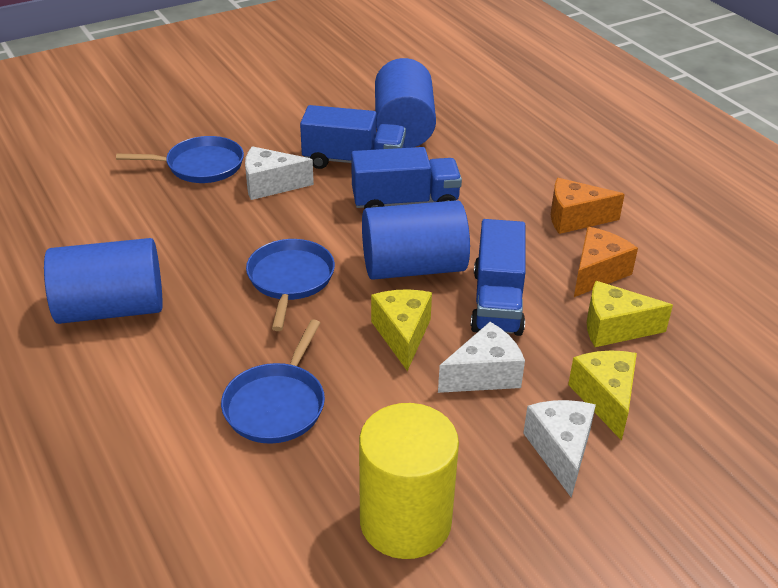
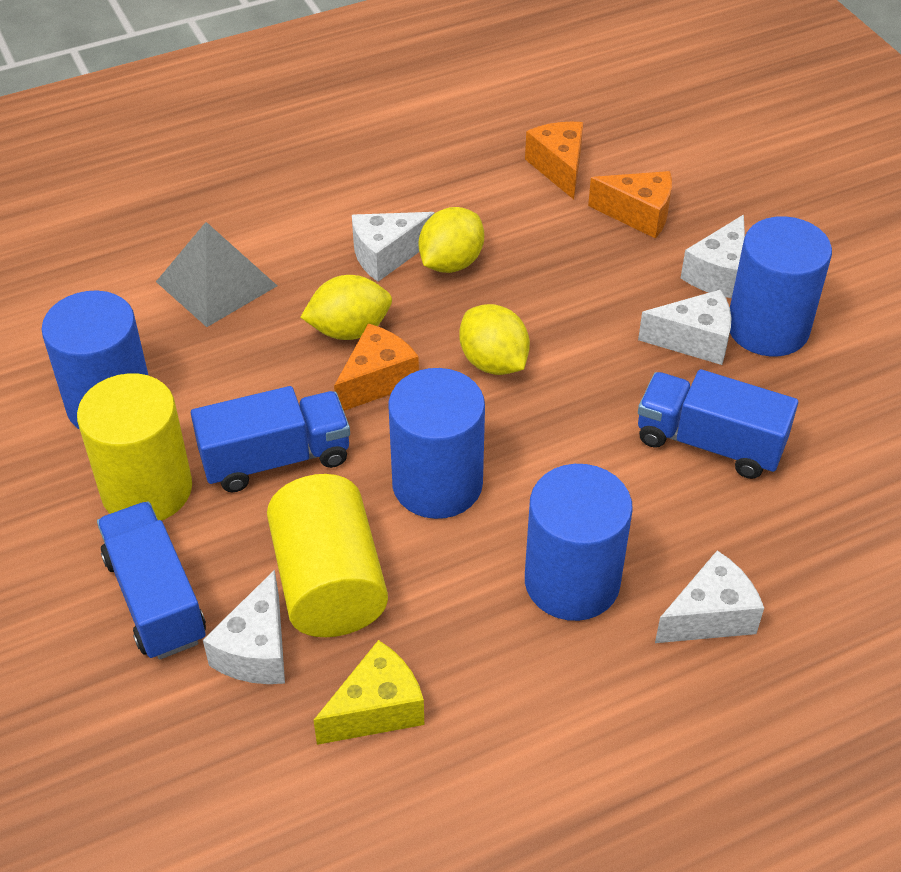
blue cylinder: [44,238,163,324] [362,200,470,280] [375,58,436,148] = 3 -> [41,290,148,429] [388,368,485,519] [525,464,633,621] [730,216,832,357] = 4
blue pan: [116,136,244,183] [221,319,325,444] [246,239,335,331] = 3 -> none = 0
grey pyramid: none = 0 -> [156,222,277,327] = 1
orange cheese: [551,178,625,234] [574,227,638,297] = 2 -> [334,323,419,411] [525,122,583,199] [588,171,672,238] = 3
white cheese: [245,146,314,200] [438,322,525,393] [523,400,596,497] = 3 -> [203,570,285,684] [352,212,435,282] [638,289,731,365] [655,550,764,643] [681,215,745,298] = 5
yellow cheese: [371,289,432,371] [568,350,637,441] [587,281,673,347] = 3 -> [313,640,424,745] = 1
yellow cylinder: [359,403,459,559] = 1 -> [77,373,192,521] [267,474,388,637] = 2
yellow lemon: none = 0 -> [300,275,392,340] [419,207,484,273] [459,304,530,375] = 3

